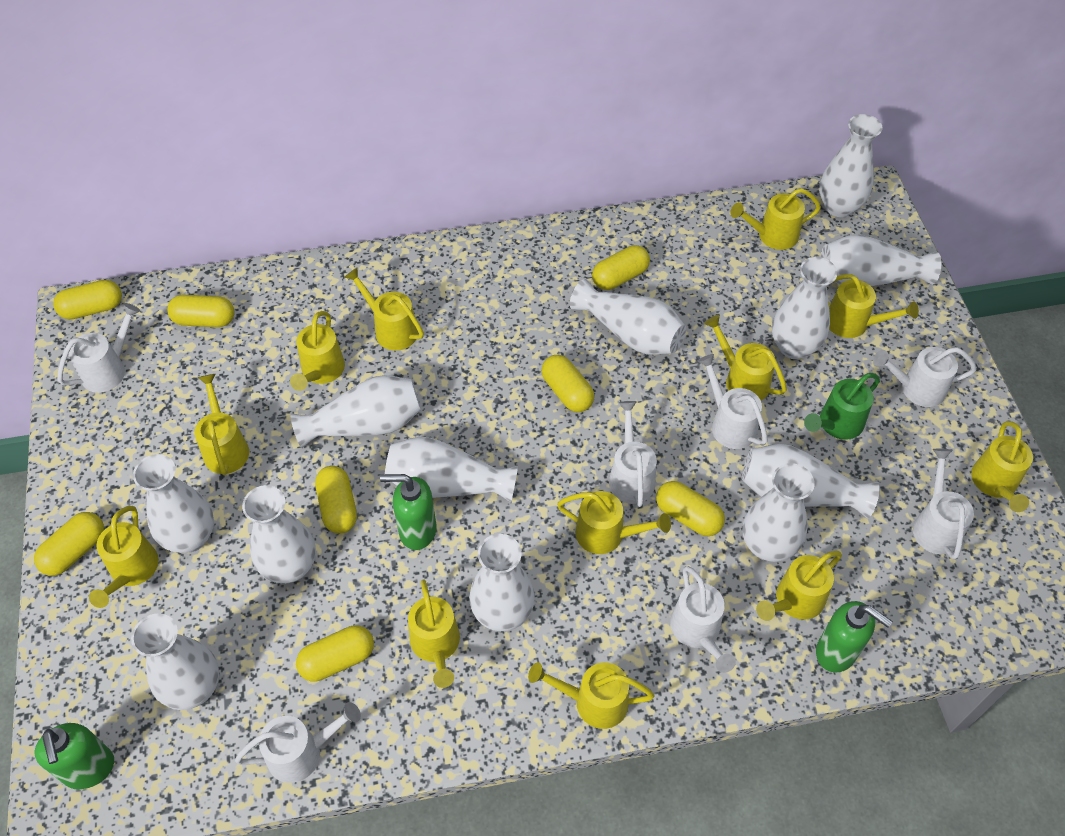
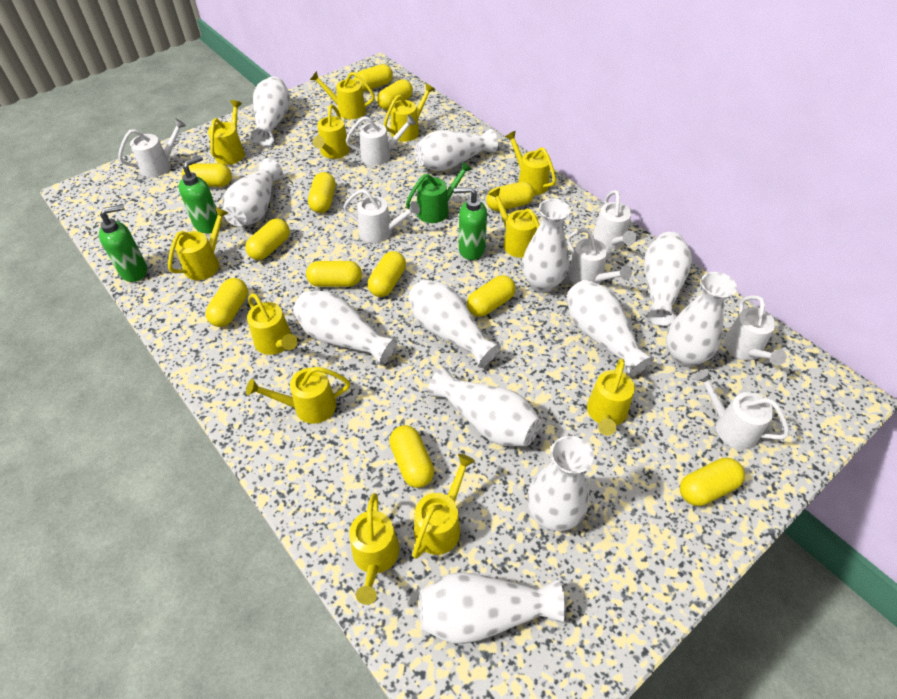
yellow capsule: [34,512,104,576] [53,280,122,320] [167,295,235,327] [296,625,374,682] [315,466,357,534] [541,355,594,412] [592,245,650,290] [656,481,725,536] = 8 -> [182,163,232,187] [206,278,248,327] [245,218,290,260] [306,261,362,287] [308,172,336,213] [354,64,393,91] [368,251,406,297] [377,79,413,110] [389,425,434,488] [467,275,516,317] [486,182,534,211] [680,458,745,506] = 12

